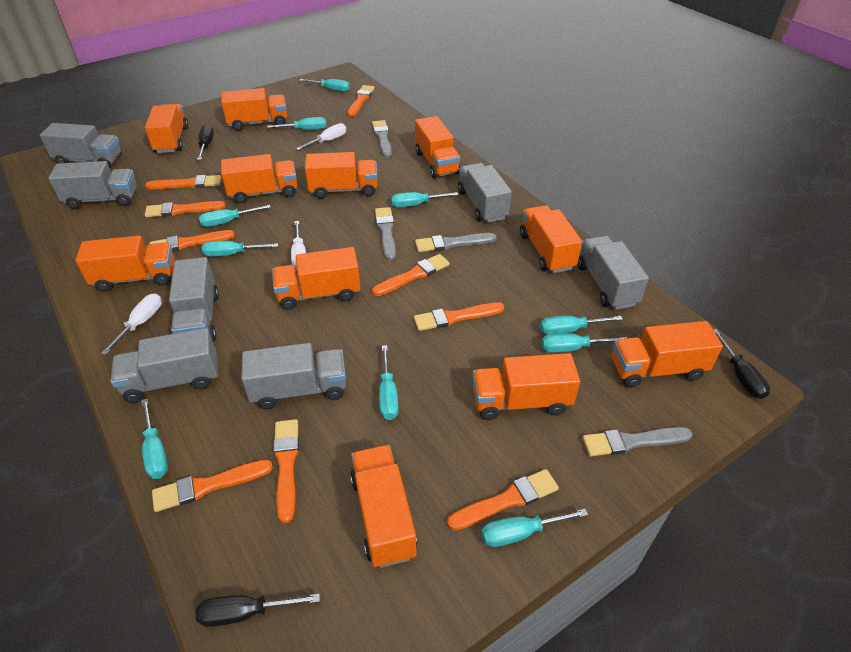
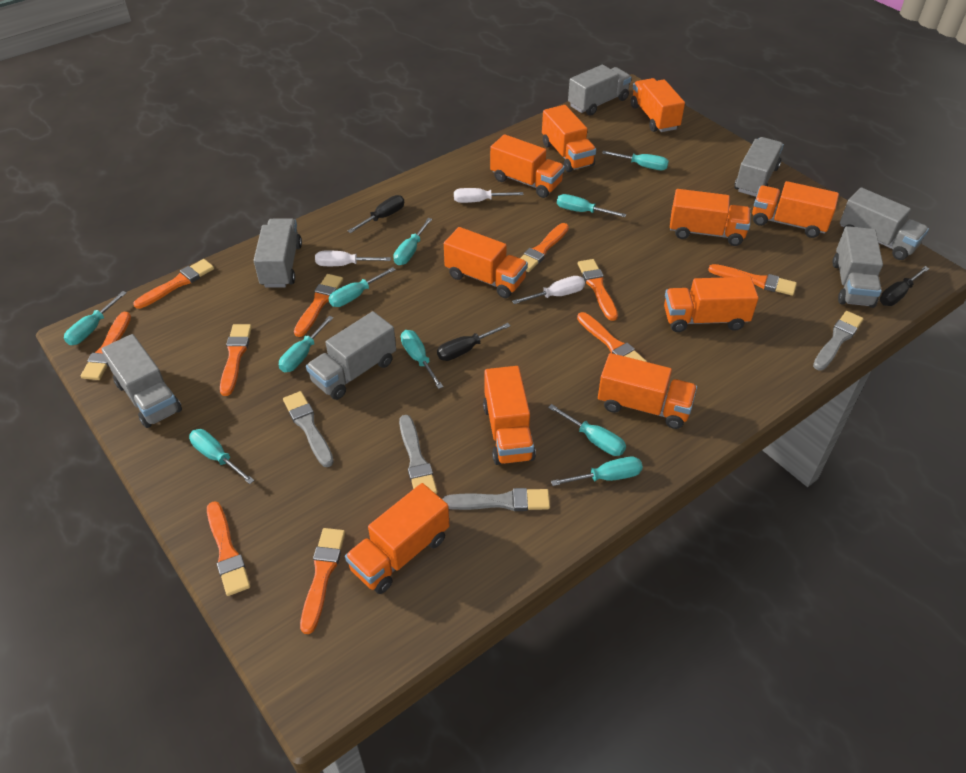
orange brush: [145,175,222,189] [145,201,226,217] [150,230,235,252] [152,460,273,512] [273,419,299,523] [347,85,375,117] [372,254,450,296] [414,302,505,331] [447,469,559,530] = 9 -> [81,312,131,380] [133,259,214,309] [207,501,250,596] [220,324,252,396] [294,274,343,337] [300,528,345,634] [520,223,569,272] [577,312,647,362] [578,259,618,321] [708,264,797,296] = 10
orange truck: [76,236,175,292] [145,104,189,153] [221,88,287,131] [221,154,297,204] [272,247,361,310] [305,152,377,199] [350,445,417,568] [415,116,460,179] [472,353,580,420] [520,205,582,273] [612,321,723,388] = 11 -> [345,483,449,594] [444,227,528,298] [483,366,536,465] [490,134,565,198] [542,105,596,172] [598,353,697,429] [631,78,685,132] [664,277,758,332] [670,189,751,246] [752,181,839,238] = 10

